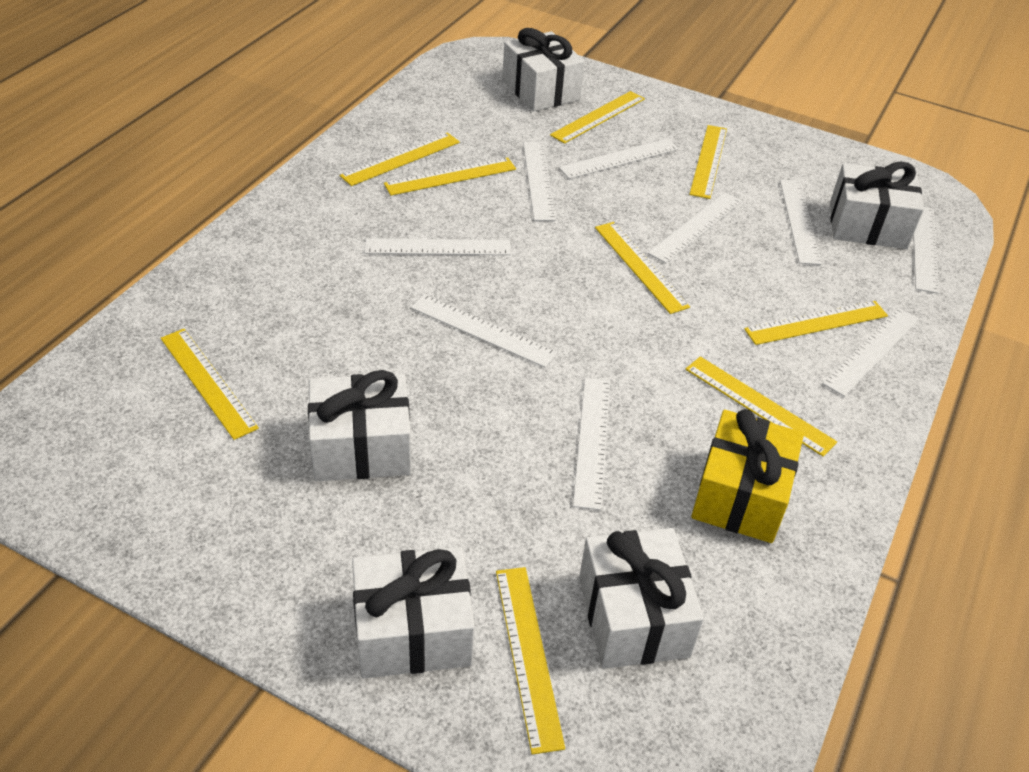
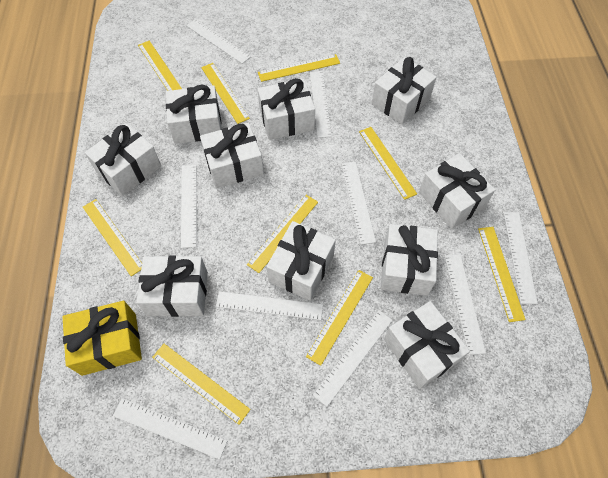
white gift: [308,370,412,481] [352,547,475,678] [503,28,585,111] [579,528,704,669] [830,161,924,249] = 5 -> [85,123,161,196] [136,255,208,317] [166,85,222,144] [200,122,264,188] [258,78,315,140] [266,221,336,301] [372,57,437,125] [381,224,438,296] [384,301,470,389] [419,153,495,229] = 10

